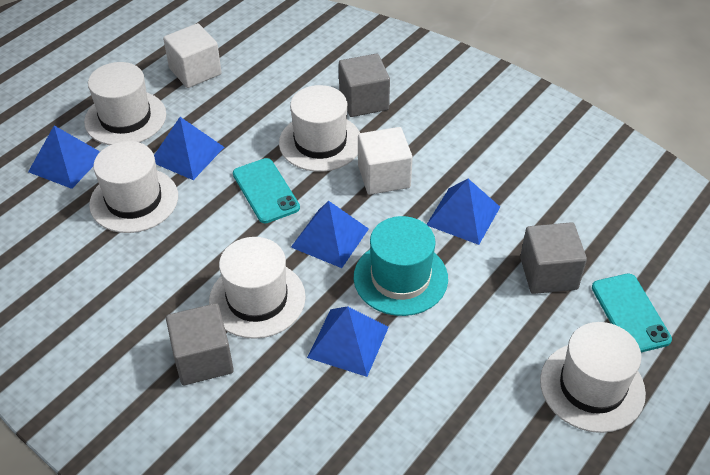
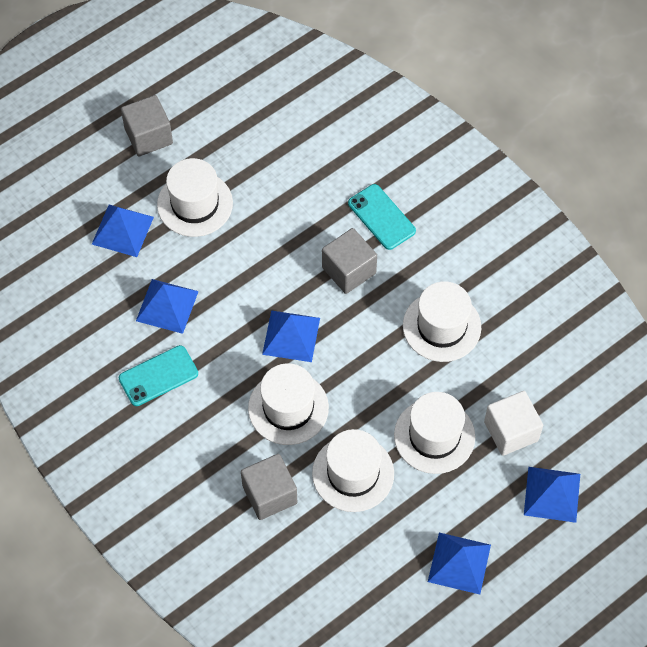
turquoise hat: [354,216,448,316] = 1 -> none = 0
white cube: [163,23,222,88] [358,127,413,195] = 2 -> [484,391,543,456] = 1

